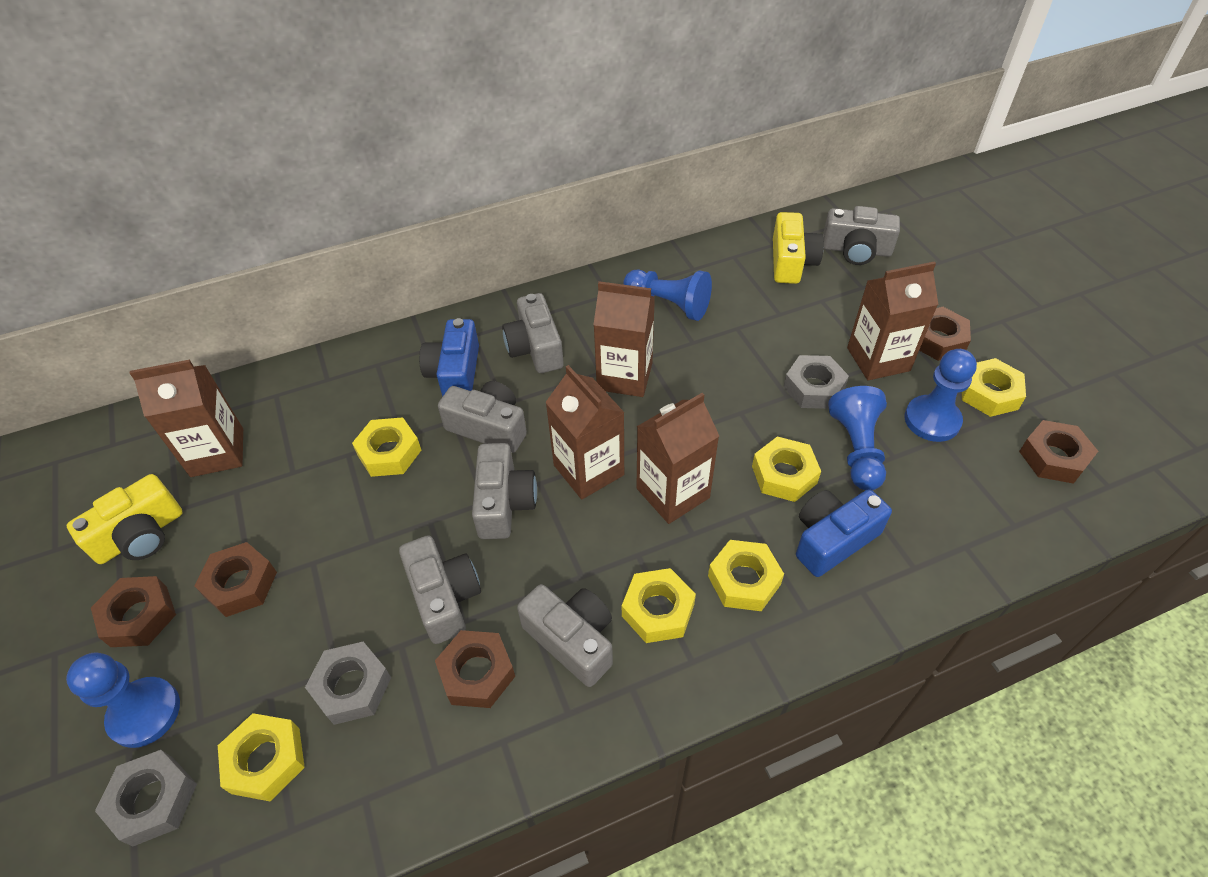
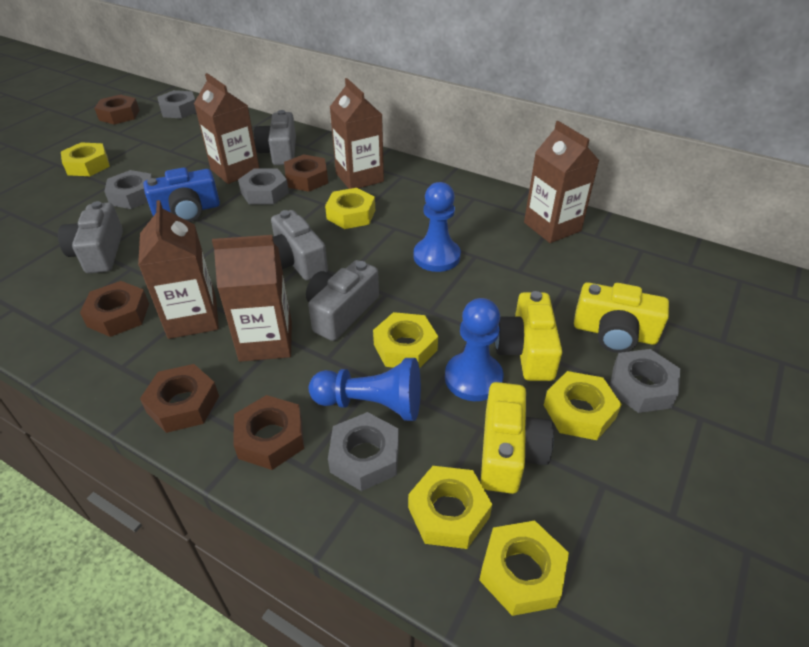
blue camera: [419,318,479,397] [796,489,892,577] = 2 -> [143,167,220,222] = 1
blue pawn: [66,652,180,748] [623,269,712,321] [828,386,887,490] [905,349,977,442] = 4 -> [309,358,421,421] [414,182,461,272] [445,298,504,401] = 3
grey camera: [399,535,481,644] [438,381,527,453] [472,443,537,539] [502,293,564,373] [517,584,613,687] [823,206,900,265] = 6 -> [58,201,123,273] [254,110,296,165] [271,210,328,281] [306,260,379,341] = 4
grey nut: [95,750,197,846] [305,642,391,725] [783,355,849,409] = 3 -> [104,170,152,209] [157,90,196,119] [238,169,289,205] [328,412,399,491] [610,349,680,413] = 5
yellow camera: [67,474,183,564] [773,212,824,284] = 2 -> [481,382,554,494] [495,291,562,381] [574,282,669,353] = 3

